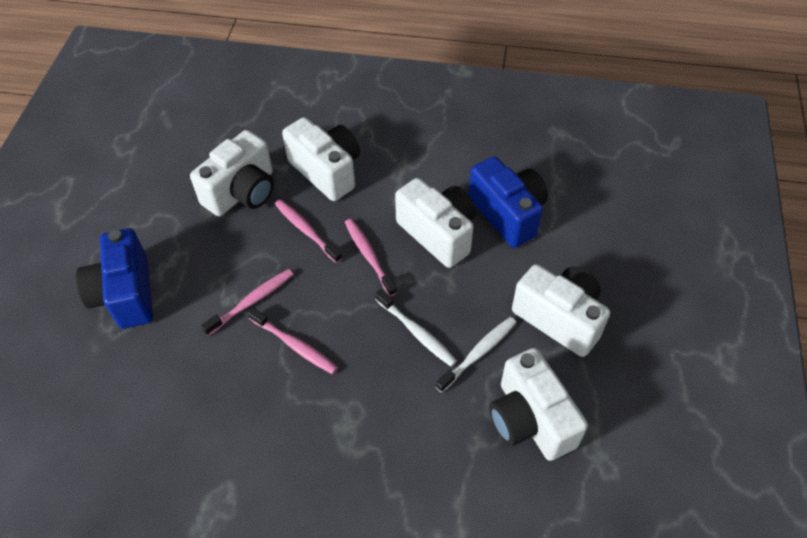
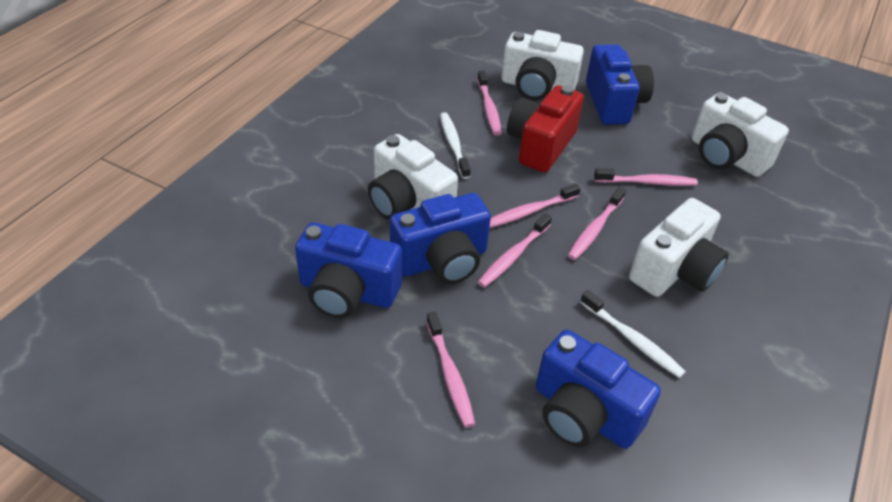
blue camera: [76,228,153,329] [468,156,548,248] = 2 -> [295,222,402,318] [390,193,491,284] [536,329,661,449] [586,44,654,125] = 4
pink toothbrush: [201,269,293,336] [248,308,338,374] [275,199,342,263] [345,219,397,297] = 4 -> [426,312,475,428] [477,71,502,136] [478,213,552,288] [490,184,581,228] [568,187,626,260] [594,168,698,186] = 6
red camera: none = 0 -> [507,85,584,173] = 1
white camera: [190,130,274,216] [282,117,360,201] [395,178,476,268] [489,348,588,461] [512,264,610,357] = 5 -> [368,134,458,220] [502,30,584,100] [629,198,729,297] [692,92,789,177] = 4

